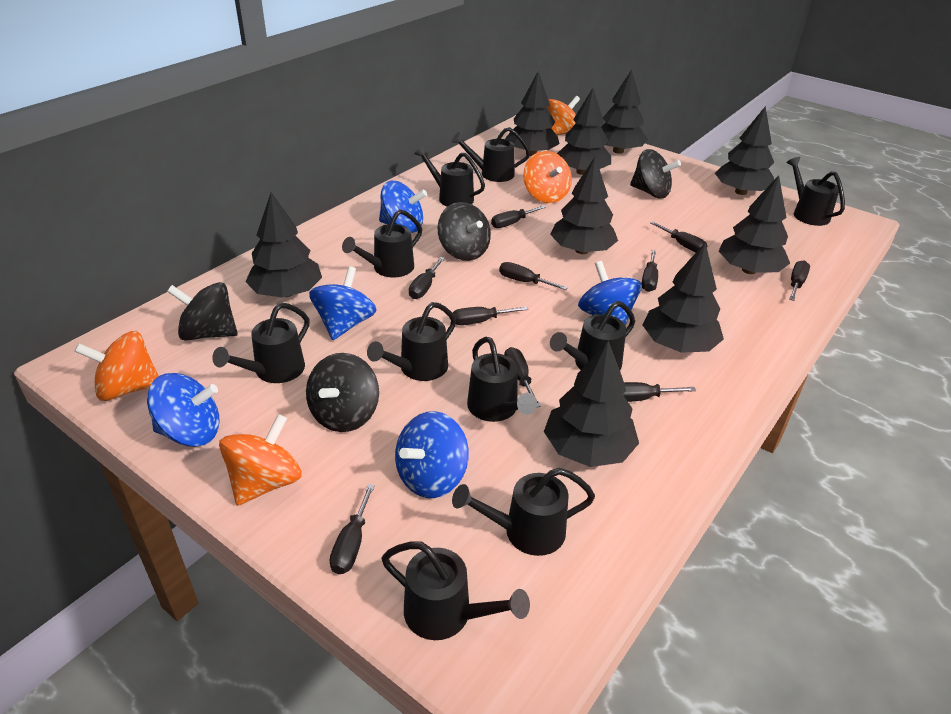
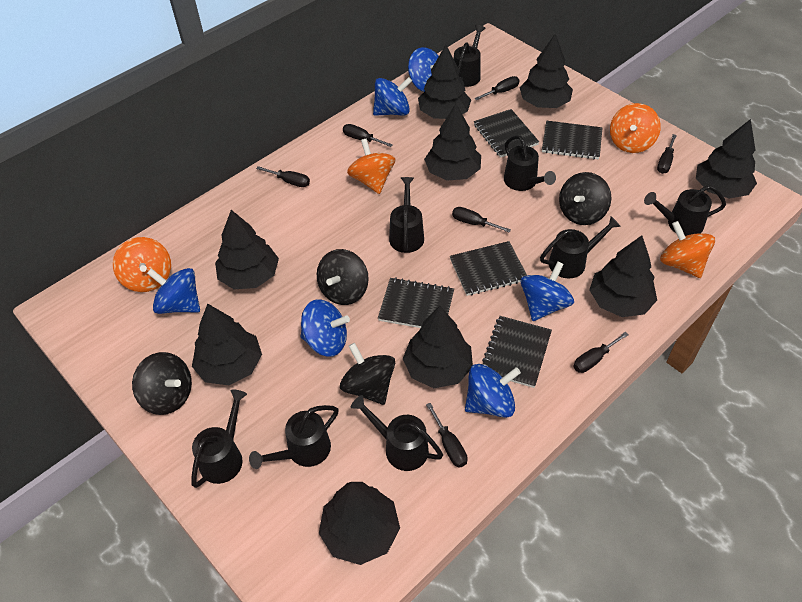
black notebook: none = 0 -> [378,277,454,328] [450,241,527,296] [474,109,539,158] [482,316,552,388] [542,121,602,159] = 5
black screwdriver: [330,484,375,574] [409,257,445,299] [453,306,528,325] [491,205,546,228] [499,262,568,290] [504,347,541,408] [623,382,696,402] [642,250,658,292] [650,221,707,252] [789,260,810,301] = 10 -> [256,166,310,187] [343,124,393,147] [426,403,468,467] [452,207,511,233] [474,76,519,100] [573,332,629,373] [657,134,677,174] = 7
black watering can: [212,303,310,383] [342,209,422,278] [367,302,456,381] [381,541,530,640] [414,145,485,207] [451,127,530,182] [452,468,595,556] [467,337,537,422] [550,301,635,370] [786,157,845,226] = 10 -> [191,390,247,488] [249,405,339,469] [351,395,443,471] [389,177,424,253] [453,25,486,87] [504,135,556,191] [540,216,621,279] [644,185,726,236] = 8
blue spinning top: [147,373,220,447] [309,266,376,340] [379,181,427,233] [395,411,469,498] [578,261,642,326] = 5 -> [147,268,200,314] [301,299,350,357] [373,77,412,116] [408,47,439,92] [465,364,521,418] [521,261,574,321] = 6

